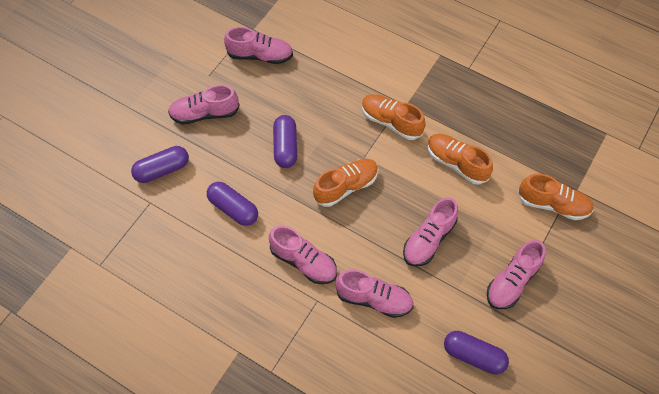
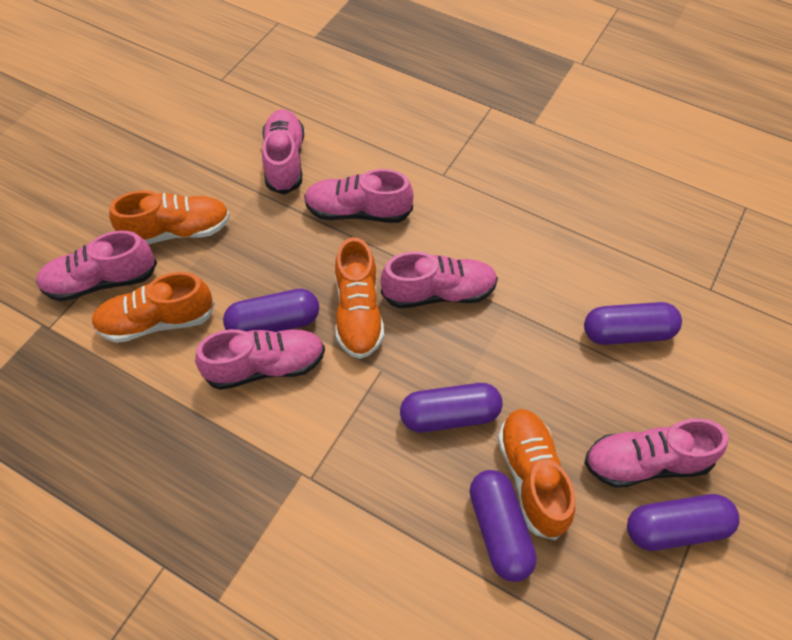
purple capsule: [131,146,189,183] [207,182,258,226] [273,115,297,168] [444,331,509,375] = 4 -> [223,289,319,332] [400,383,503,432] [470,470,537,582] [584,302,682,345] [627,494,740,551] = 5

